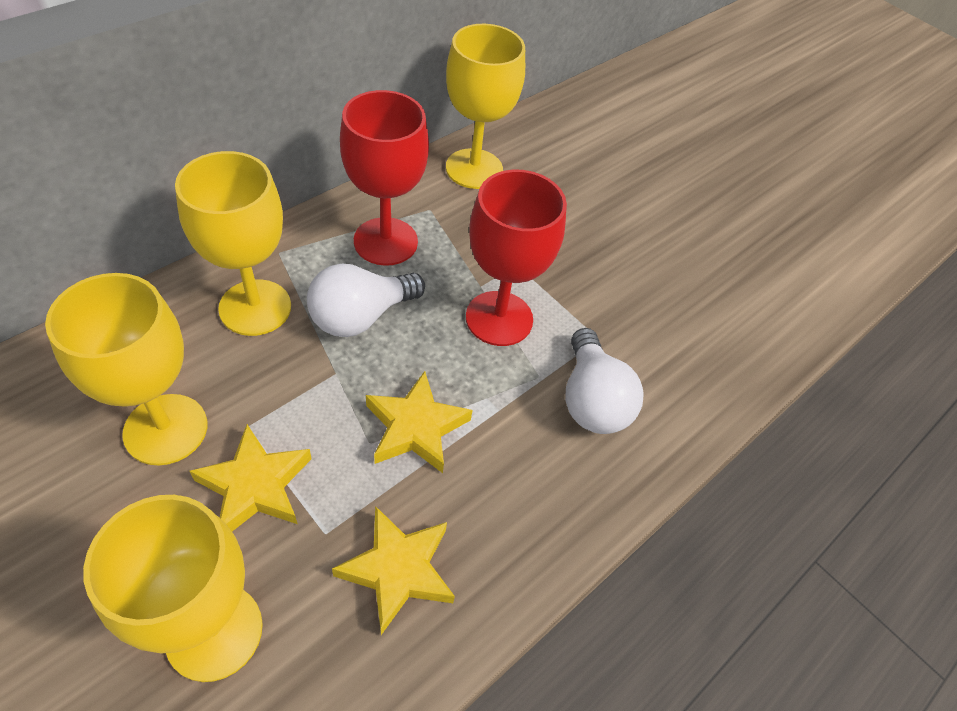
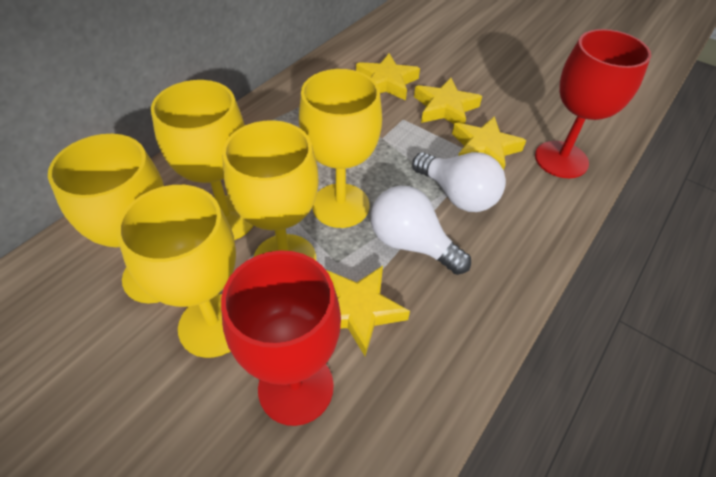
yellow goblet: [45,273,207,465] [83,495,263,682] [175,151,291,336] [446,24,525,189] = 4 -> [48,134,164,303] [116,185,236,358] [151,80,253,240] [222,120,319,260] [299,69,382,228] = 5
yellow star: [189,424,312,531] [332,506,455,635] [366,371,473,473] = 3 -> [326,266,410,356] [356,53,420,101] [414,78,482,124] [452,116,526,170] = 4

